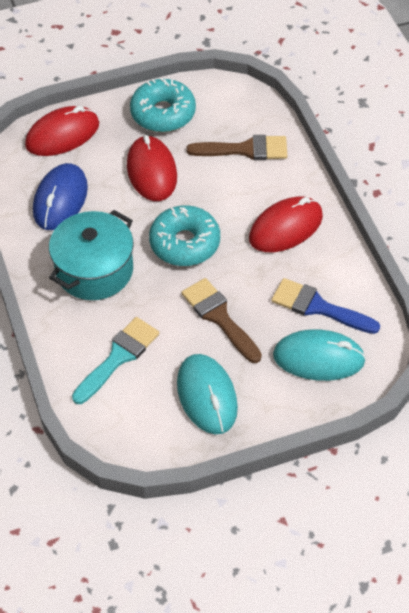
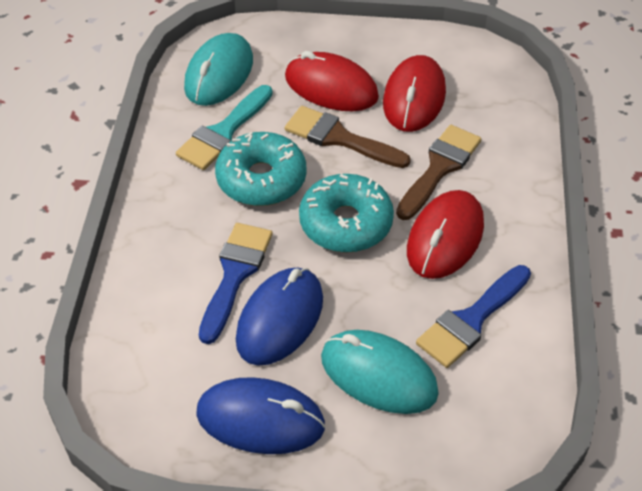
blue brush: [271,278,380,334] = 1 -> [199,223,273,344] [416,265,531,368] = 2
blue mouse: [33,163,88,230] = 1 -> [196,377,325,454] [236,268,323,366] = 2
turquoise pot: [49,210,134,300] = 1 -> none = 0

